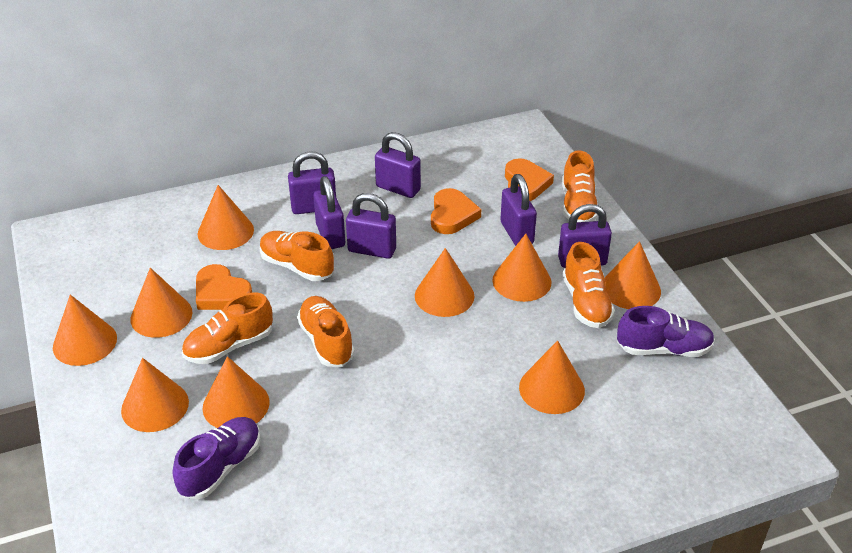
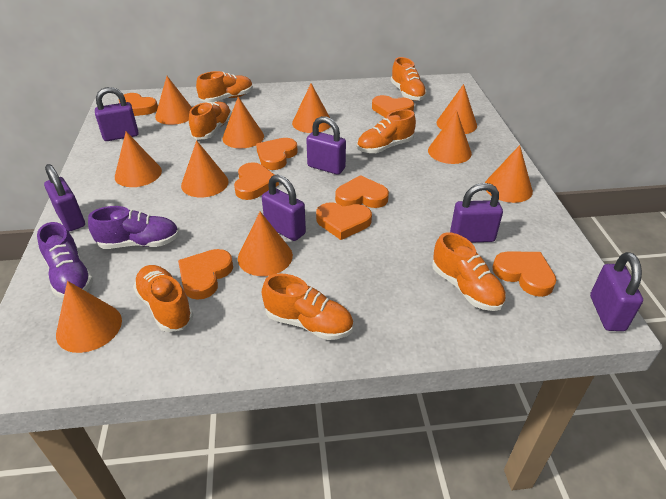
orange cone: [53,295,117,366] [121,358,189,432] [130,268,192,338] [198,185,254,250] [203,356,270,428] [415,248,475,317] [492,234,551,302] [519,340,585,414] [605,241,661,309] = 9 -> [56,281,122,353] [115,131,162,187] [155,76,192,125] [181,140,229,197] [222,97,264,148] [238,212,293,276] [292,83,331,133] [428,110,472,164] [437,84,477,134] [485,145,533,203] = 10
orange heart: [196,264,252,310] [431,188,481,234] [505,158,554,201] = 3 -> [119,93,158,116] [178,249,233,300] [234,162,279,200] [256,138,298,170] [316,202,372,240] [335,175,389,208] [372,95,414,118] [493,251,557,297] = 8
orange shoe: [182,293,273,364] [260,231,334,281] [297,296,355,367] [562,150,598,222] [563,242,615,328] = 5 -> [133,265,194,332] [189,102,232,140] [196,71,253,102] [262,274,353,340] [357,109,416,153] [391,57,427,101] [432,232,506,311] = 7

